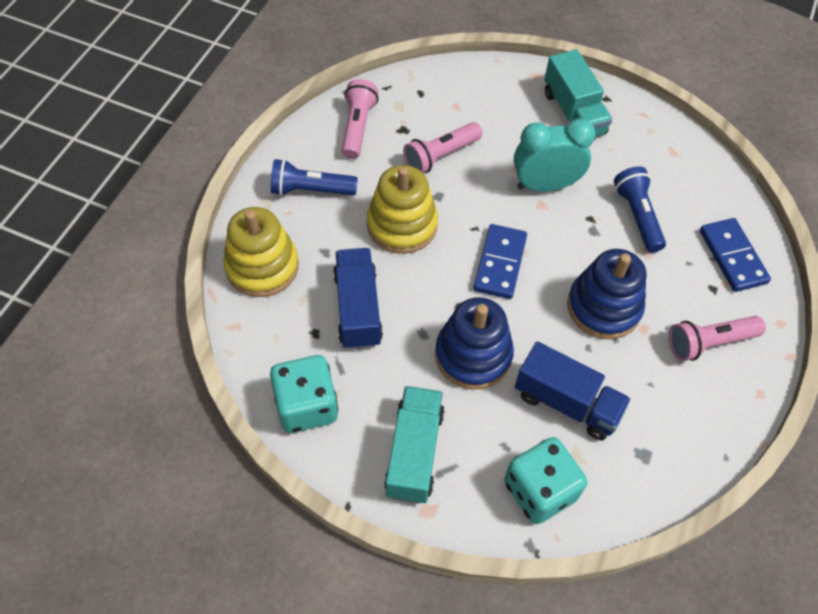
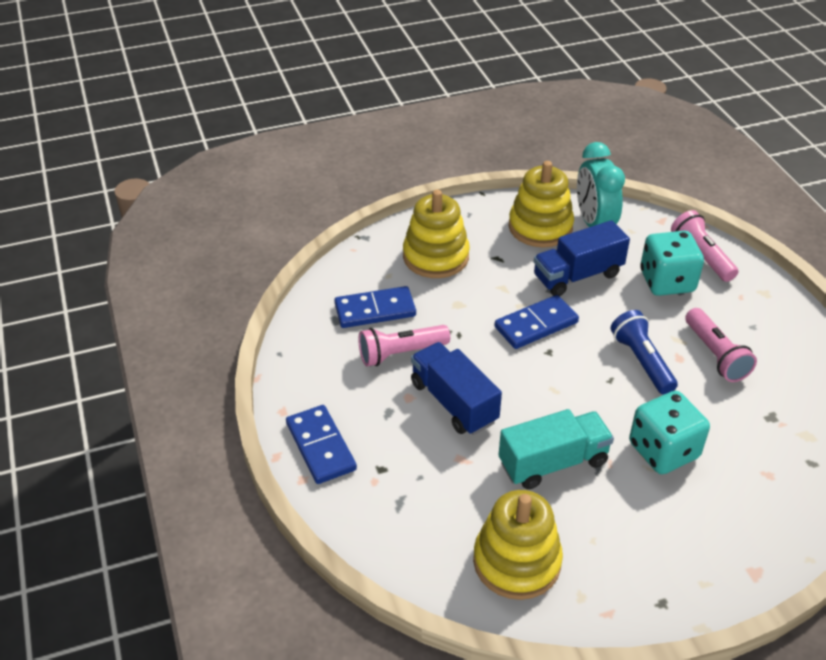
blue domino: [473,224,527,299] [700,218,771,292] = 2 -> [286,405,357,484] [334,286,416,328] [494,295,579,349] = 3
blue flashlight: [271,159,358,196] [614,166,666,253] = 2 -> [611,310,678,395] = 1
blue stacking toy: [435,297,514,390] [567,249,647,339] = 2 -> none = 0
turquoise truck: [384,386,445,504] [544,49,612,136] = 2 -> [499,409,614,489] = 1
yellow stacking toy: [223,207,299,297] [367,165,438,254] = 2 -> [403,190,470,278] [473,490,563,600] [509,161,574,247] = 3

